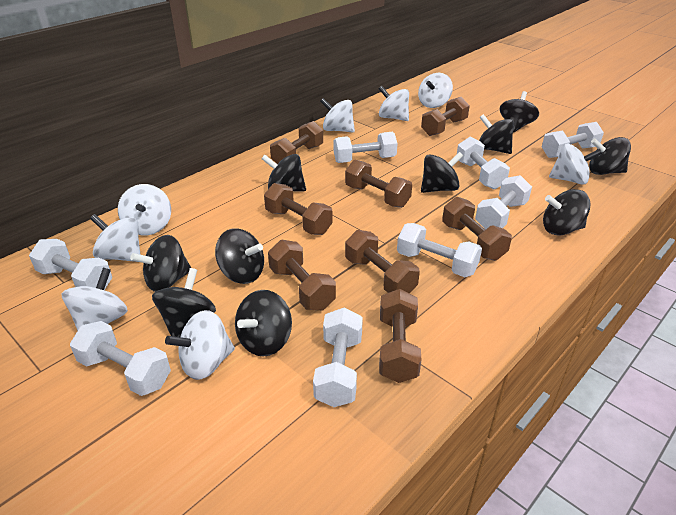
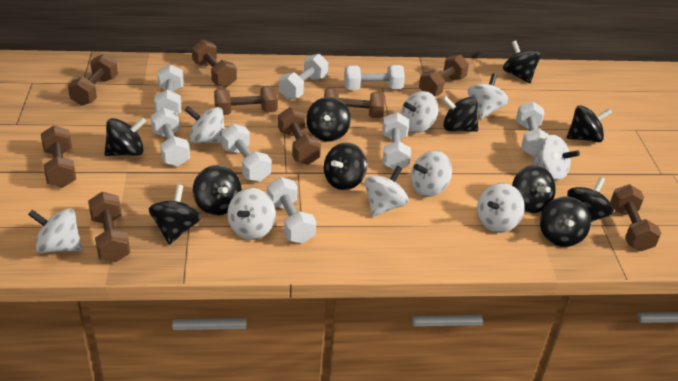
black spinning top: [130,235,191,292] [152,268,216,337] [215,228,264,284] [235,290,292,357] [261,154,306,191] [421,152,463,193] [479,114,514,154] [500,91,539,133] [543,189,591,236] [589,137,631,175] = 10 -> [104,117,146,156] [149,185,201,245] [193,165,242,215] [306,97,351,142] [324,143,367,190] [442,96,478,132] [503,41,541,83] [512,165,556,213] [540,196,591,247] [567,105,612,142] [567,177,614,222] = 11
brown dumbbell: [264,183,333,235] [268,240,336,310] [270,121,323,164] [345,160,412,208] [345,230,420,294] [379,289,421,383] [421,97,470,136] [442,197,512,261] = 8 -> [41,125,76,188] [68,54,118,106] [88,192,130,262] [192,40,237,87] [214,86,278,115] [278,107,321,165] [324,88,385,118] [419,55,469,96] [610,184,661,251] = 9
white spinning top: [62,268,128,331] [90,214,140,262] [118,184,171,235] [165,310,235,380] [320,98,355,132] [378,86,409,121] [418,73,453,108] [549,143,602,185] = 8 -> [28,208,82,253] [185,106,225,143] [227,188,276,240] [365,166,409,217] [401,91,438,133] [411,151,452,197] [468,73,509,119] [477,183,525,233] [532,135,580,180] = 9

